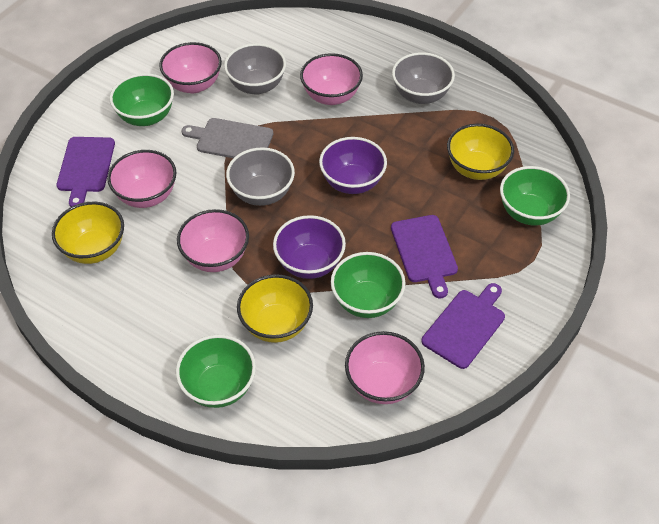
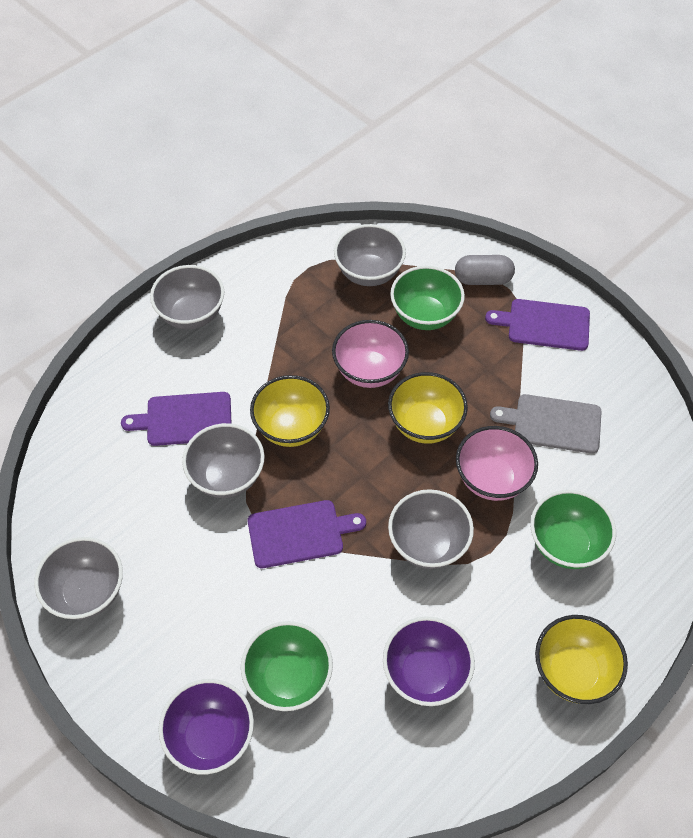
green bowl: [110,73,174,126] [176,335,256,408] [331,252,406,318] [500,166,570,226] = 4 -> [241,621,333,711] [390,266,465,330] [530,490,616,569] = 3
grey bowl: [224,43,286,95] [226,147,295,206] [392,52,455,104] = 3 -> [34,537,123,620] [150,265,224,330] [182,423,265,498] [334,224,406,286] [388,489,474,569] = 5
grey capsule: none = 0 -> [455,255,515,285] = 1
pink bowl: [107,150,176,208] [159,42,222,93] [177,209,249,272] [300,53,363,105] [345,331,425,404] = 5 -> [332,320,409,388] [456,426,538,501] = 2

